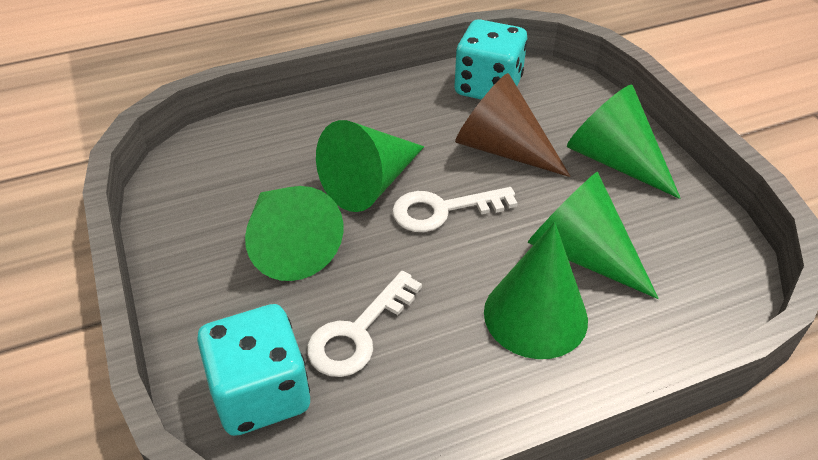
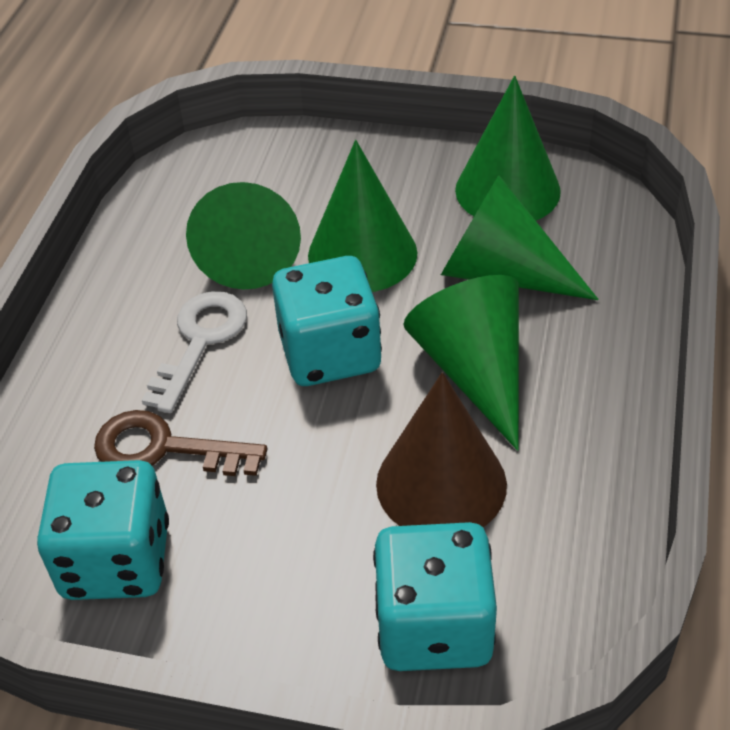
brown key: none = 0 -> [94,410,267,476] = 1
turquoise dice: [197,304,310,436] [454,19,527,100] = 2 -> [37,460,169,600] [272,256,382,386] [373,522,497,671] = 3
white key: [307,271,422,377] [392,187,517,232] = 2 -> [142,291,247,413] = 1

